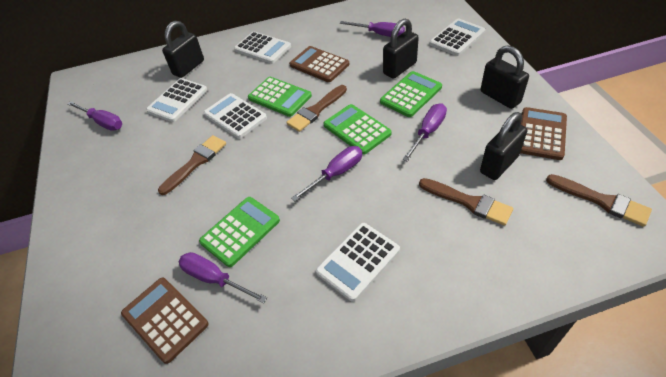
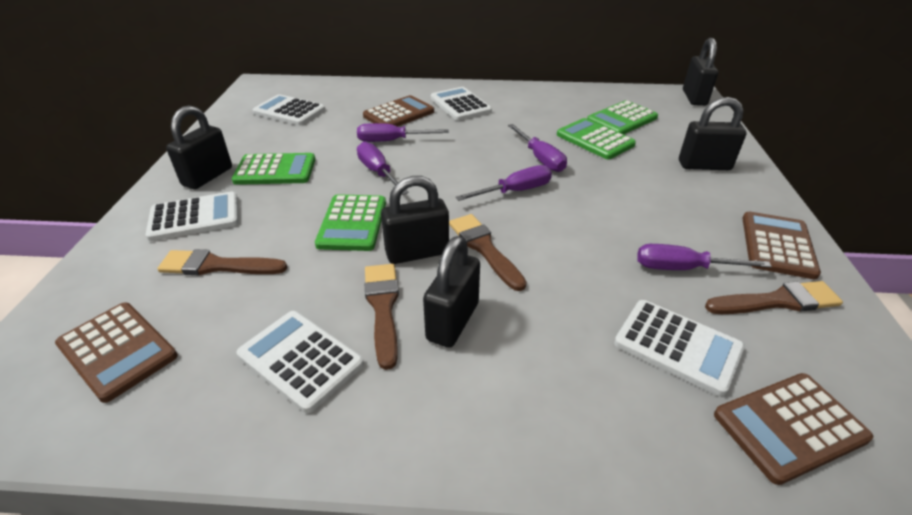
black padlock: [162,21,204,78] [383,19,419,79] [480,112,527,180] [481,45,529,109] = 4 -> [166,106,232,189] [381,176,449,264] [423,236,480,348] [679,97,747,170] [683,38,718,106] = 5
brown calculator: [121,278,209,364] [289,46,349,82] [520,107,567,160] = 3 -> [55,303,178,403] [363,95,434,127] [714,373,873,485] [742,212,821,279] = 4

